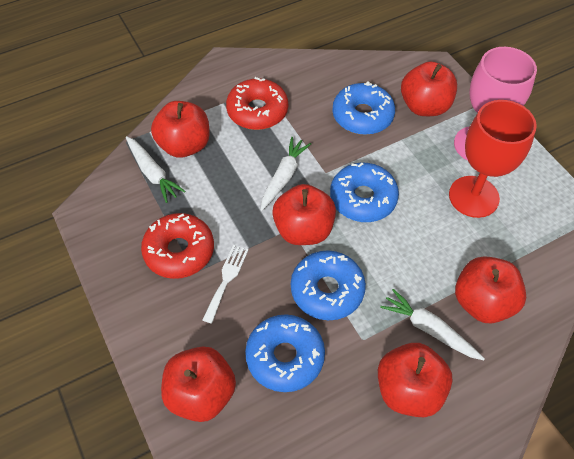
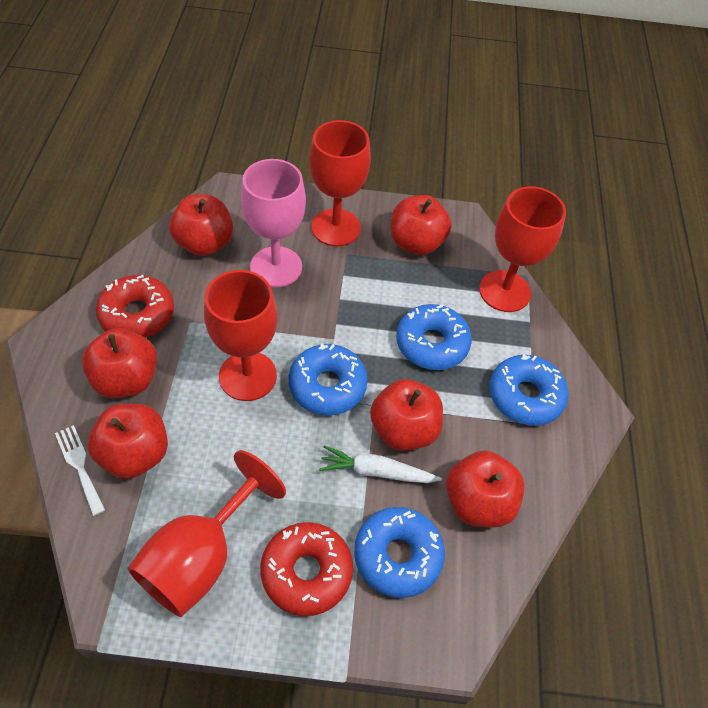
red goblet: [449,100,537,218] = 1 -> [127,450,286,617] [204,270,277,401] [309,120,371,247] [479,186,566,312] = 4
white carrot: [126,136,185,203] [260,137,311,211] [380,289,485,360] = 3 -> [319,445,442,483] = 1

